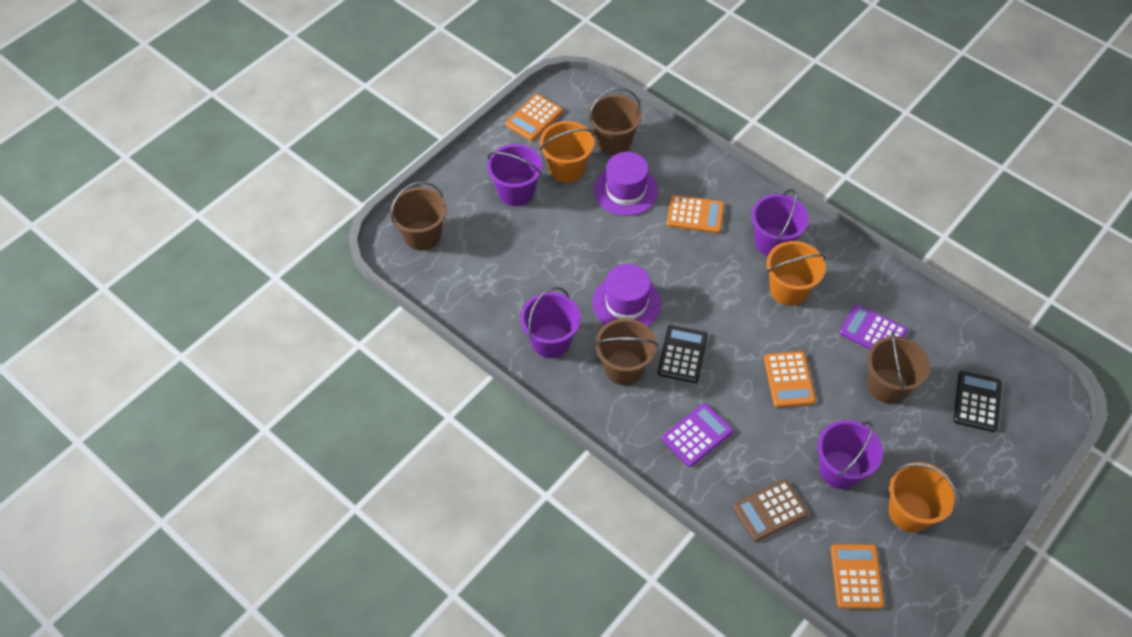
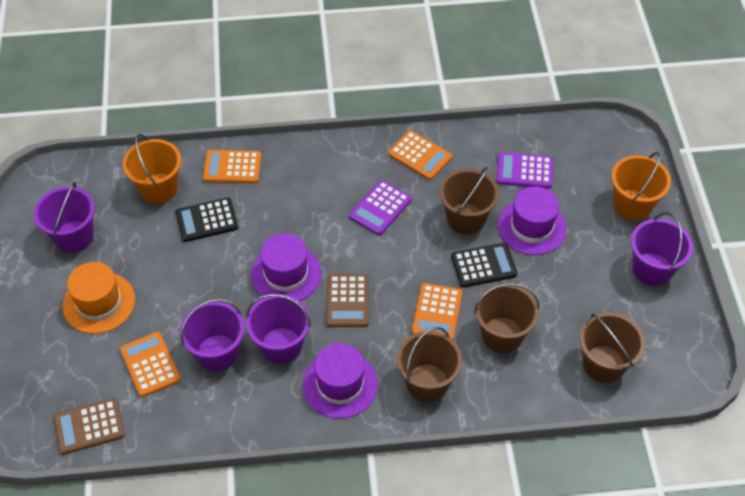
brown calculator: [733,479,808,542] = 1 -> [54,398,125,455] [326,274,369,327] = 2
orange bucket: [540,121,594,183] [766,241,826,306] [888,462,958,532] = 3 -> [123,134,181,204] [612,152,671,221] = 2
orange hat: none = 0 -> [63,262,135,334] = 1
purple hat: [592,264,661,326] [594,152,658,216] = 2 -> [251,233,321,301] [303,343,378,419] [498,187,567,255] = 3

